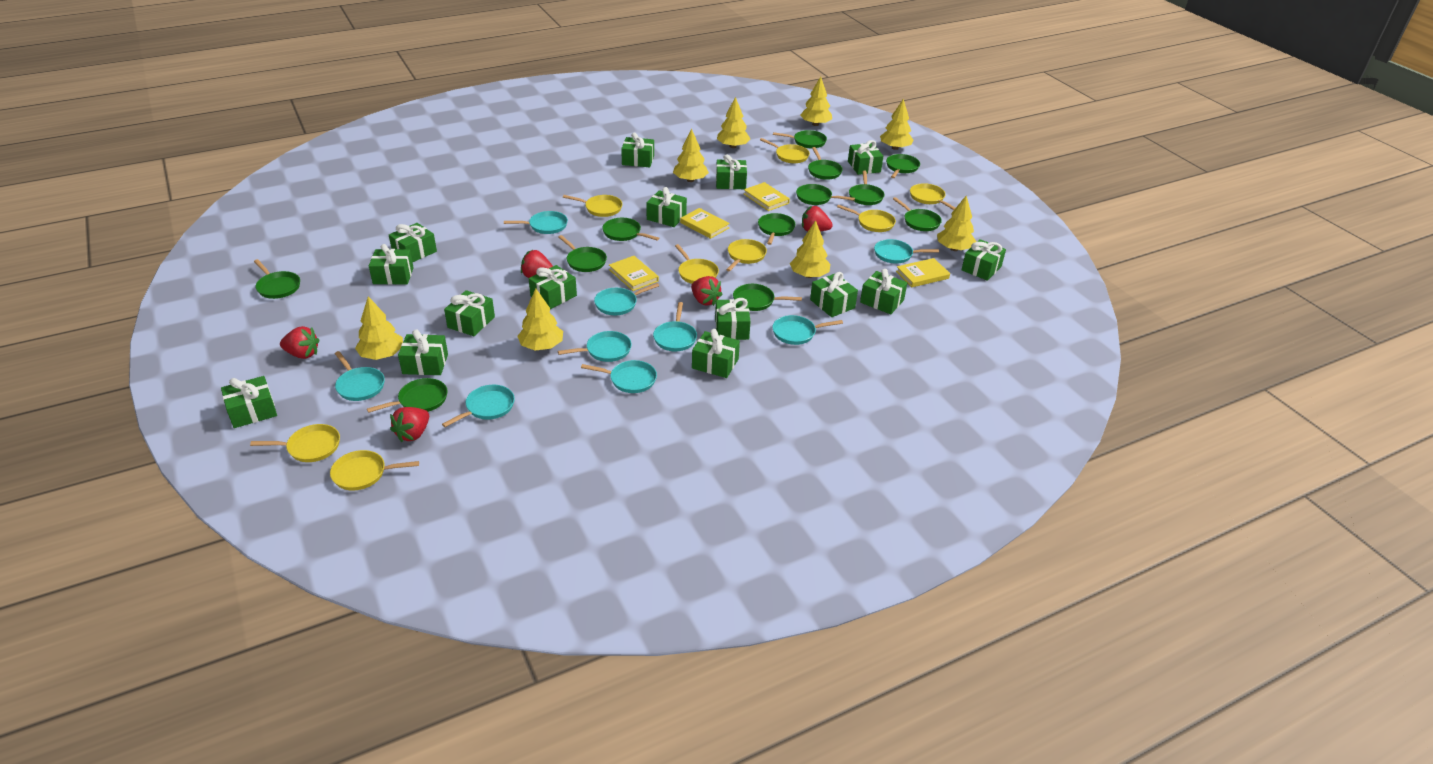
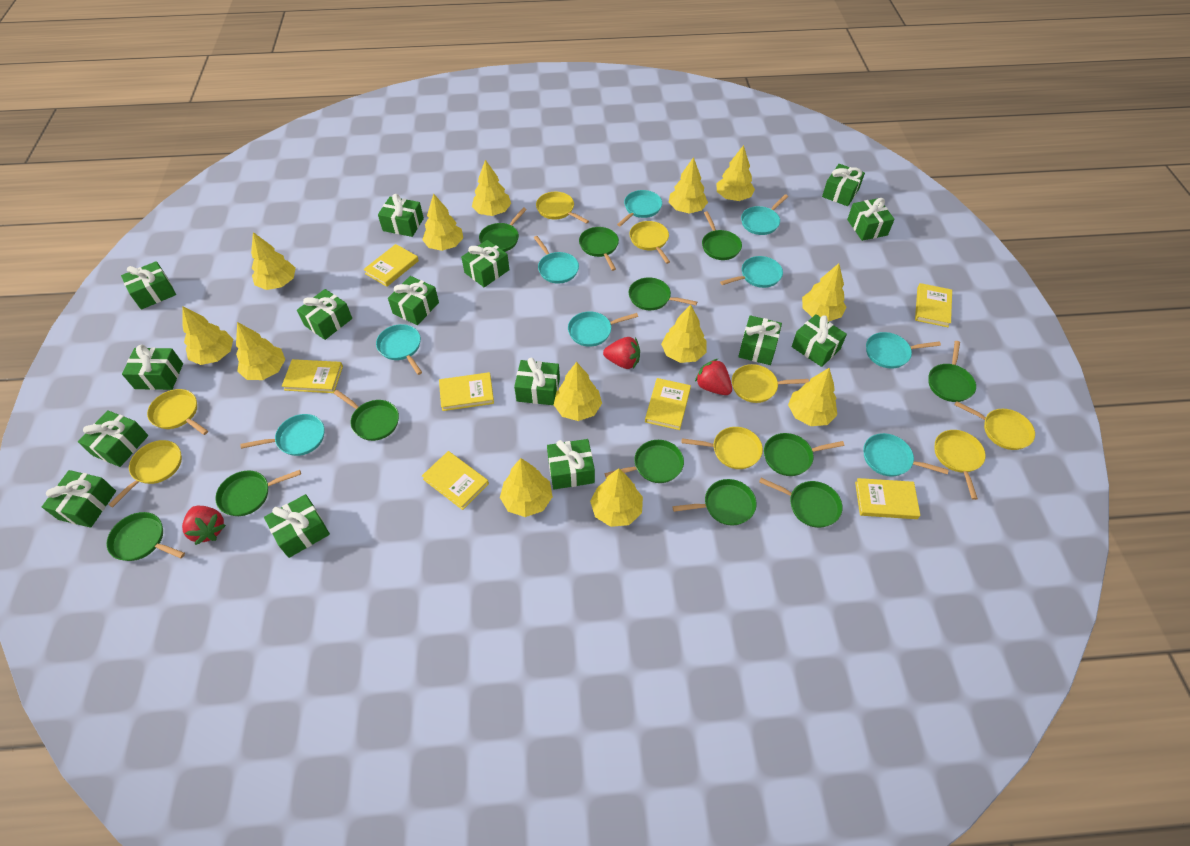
red strawberry: [280,326,319,359] [390,407,429,442] [521,250,553,278] [691,276,723,306] [802,206,833,232] = 5 -> [182,506,226,545] [603,337,640,369] [695,359,732,395] = 3
yellow book: [609,256,659,291] [680,208,730,239] [744,182,790,211] [896,258,950,287] = 4 -> [282,359,343,393] [363,244,419,287] [422,451,489,510] [439,372,494,411] [645,378,691,430] [855,478,920,519] [915,283,952,327] = 7
yellow tree: [355,296,403,360] [517,288,563,350] [673,129,709,182] [717,97,750,148] [790,220,830,278] [800,76,832,126] [880,99,913,150] [937,196,976,251] = 8 -> [182,306,233,365] [236,322,285,380] [251,232,296,290] [422,194,463,251] [472,160,511,216] [500,458,553,517] [554,362,602,421] [590,468,643,527] [661,305,707,363] [669,157,708,214] [717,145,755,201] [788,368,837,426] [802,263,846,322] = 13

